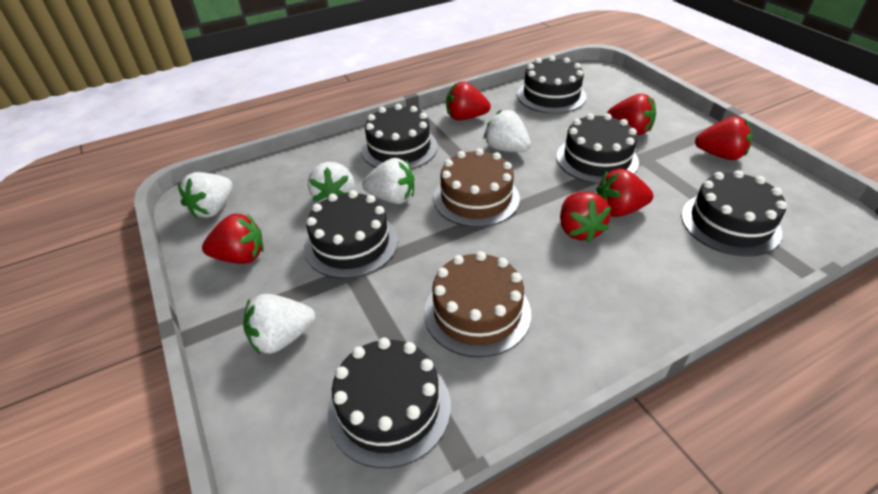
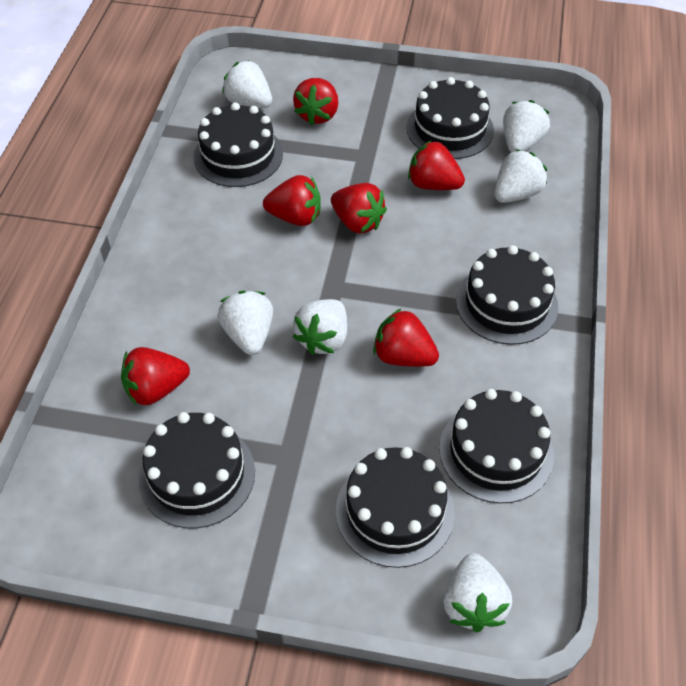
brown cake: [424,251,531,357] [434,148,520,227] = 2 -> none = 0
white strawberry: [178,172,233,218] [243,294,315,354] [308,162,354,203] [362,158,414,204] [483,110,531,152] = 5 -> [218,291,273,355] [222,60,272,108] [293,299,347,355] [443,553,512,632] [494,149,547,203] [503,100,550,153] = 6

